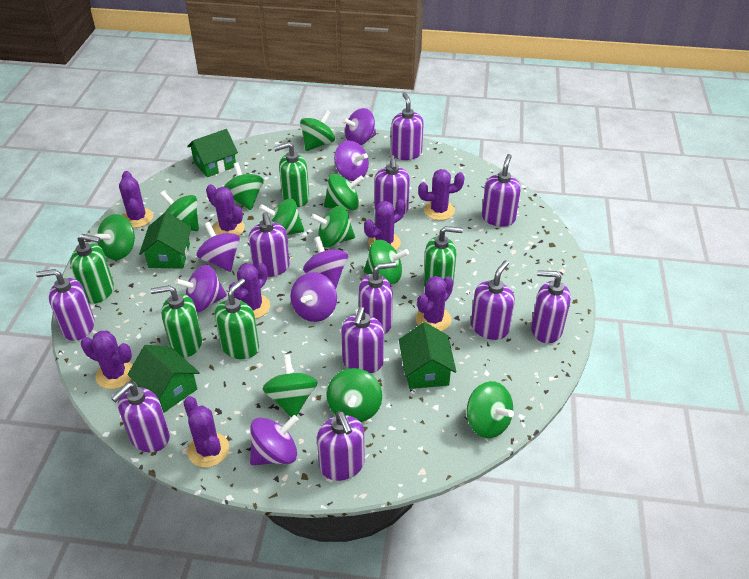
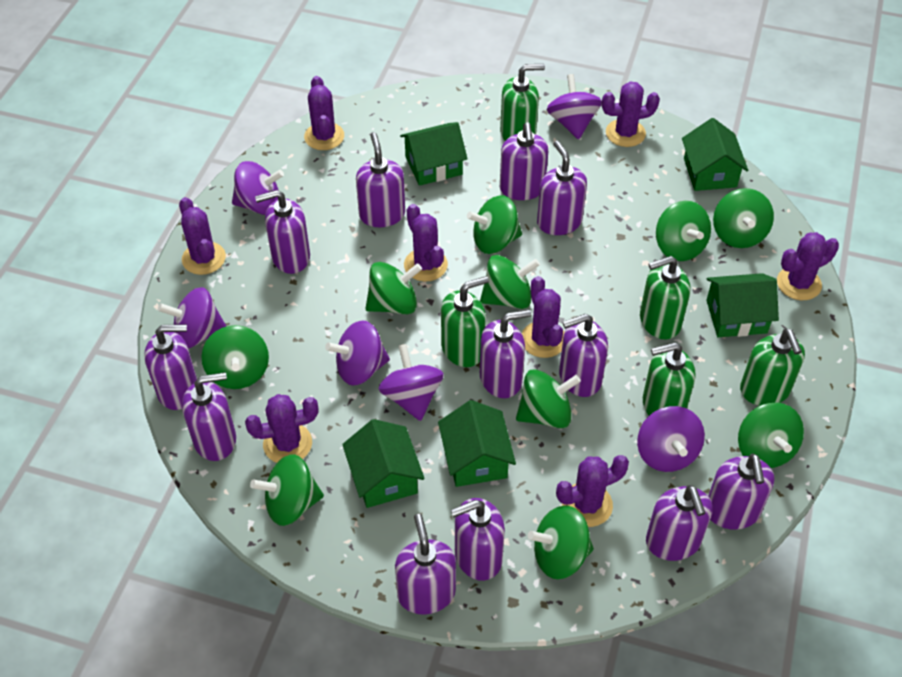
green house: [127,345,200,413] [139,212,192,268] [187,129,238,177] [399,322,456,389] = 4 -> [342,419,425,508] [400,122,468,186] [438,400,516,487] [682,118,748,191] [706,273,779,337] = 5
green spinning top: [95,214,135,260] [160,191,199,231] [224,162,264,210] [259,199,304,235] [262,354,318,417] [300,110,335,151] [311,206,355,247] [324,174,364,210] [327,368,382,422] [364,240,409,284] [467,381,514,438] = 11 -> [201,325,269,389] [250,454,324,526] [365,262,422,315] [467,195,522,254] [480,255,540,309] [516,369,581,428] [528,505,594,579] [656,201,711,261] [713,188,774,248] [738,403,804,468] = 10
purple soap dispenser: [36,269,95,341] [111,382,170,452] [249,212,290,277] [317,411,365,481] [341,307,384,373] [359,262,396,334] [375,155,410,214] [391,92,424,160] [471,260,515,340] [482,154,521,227] [531,270,571,343] = 11 -> [144,324,197,410] [182,372,236,461] [255,190,310,274] [356,133,405,227] [395,514,456,615] [451,498,505,581] [480,310,531,398] [500,122,548,200] [537,141,587,235] [559,314,608,397] [646,485,713,561] [708,453,774,530] = 12
purple spinning top: [175,265,227,312] [197,222,240,272] [250,415,299,465] [291,272,337,322] [303,236,348,289] [334,140,369,181] [342,108,376,145] = 7 -> [158,287,226,348] [232,161,284,215] [325,320,390,386] [378,344,444,421] [547,74,602,140] [637,406,705,472] = 6

